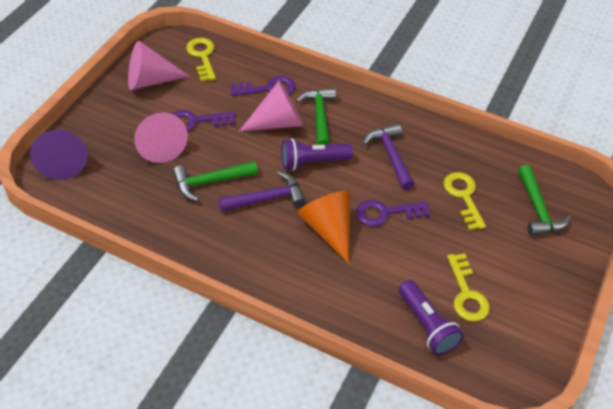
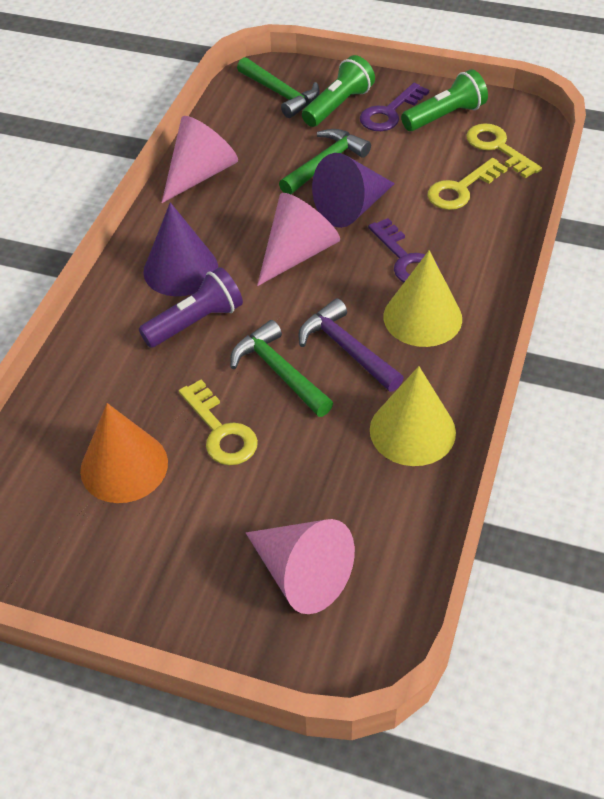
green flashlight: none = 0 -> [302,55,375,127] [401,69,488,131] = 2
purple cone: [30,130,88,180] = 1 -> [143,202,218,296] [312,153,395,228] = 2
purple flashlight: [281,138,353,171] [399,280,464,356] = 2 -> [139,267,243,348] = 1
purple hammer: [219,171,306,212] [363,124,415,190] = 2 -> [299,298,404,392] = 1
purple key: [172,110,235,132] [230,76,296,96] [356,200,430,227] = 3 -> [360,83,429,131] [368,218,439,282] = 2
yellow cone: none = 0 -> [370,366,456,466] [384,250,462,347] = 2

